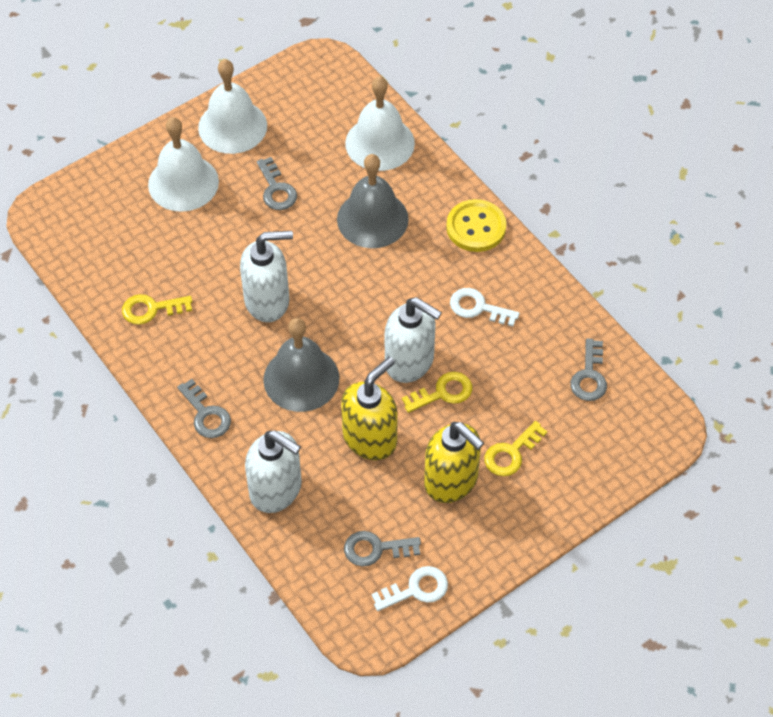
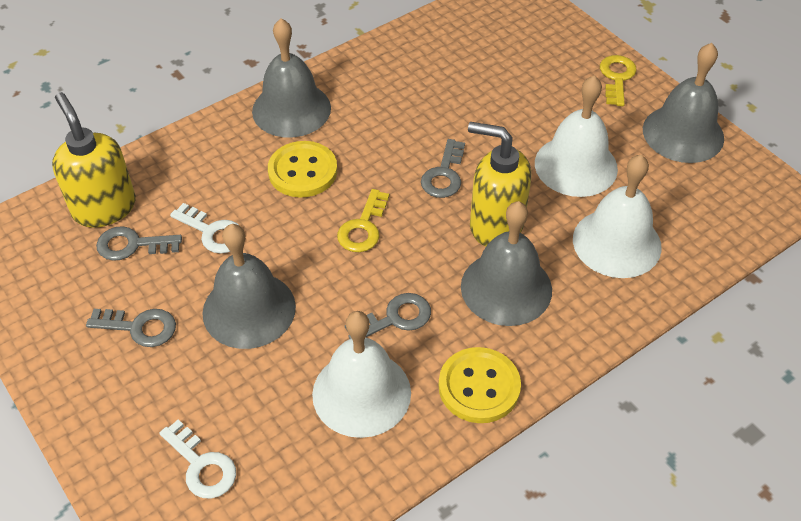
grey bell: [263,318,339,412] [337,154,409,248] = 2 -> [202,224,296,349] [252,18,331,138] [461,201,552,326] [643,43,724,163] = 4
white soap dispenser: [240,231,293,322] [245,431,302,513] [385,297,442,383] = 3 -> none = 0
yellow button: [446,199,506,252] = 1 -> [268,141,337,197] [439,347,521,423] = 2
yellow key: [122,294,192,325] [402,372,472,413] [484,421,548,476] = 3 -> [337,189,389,252] [600,55,637,106] = 2

